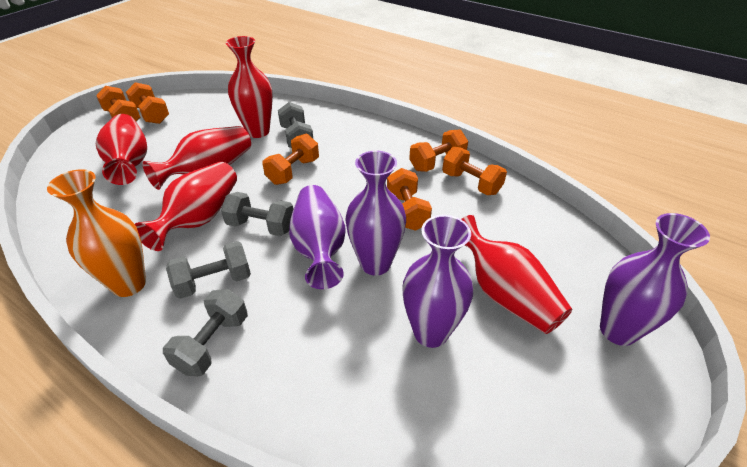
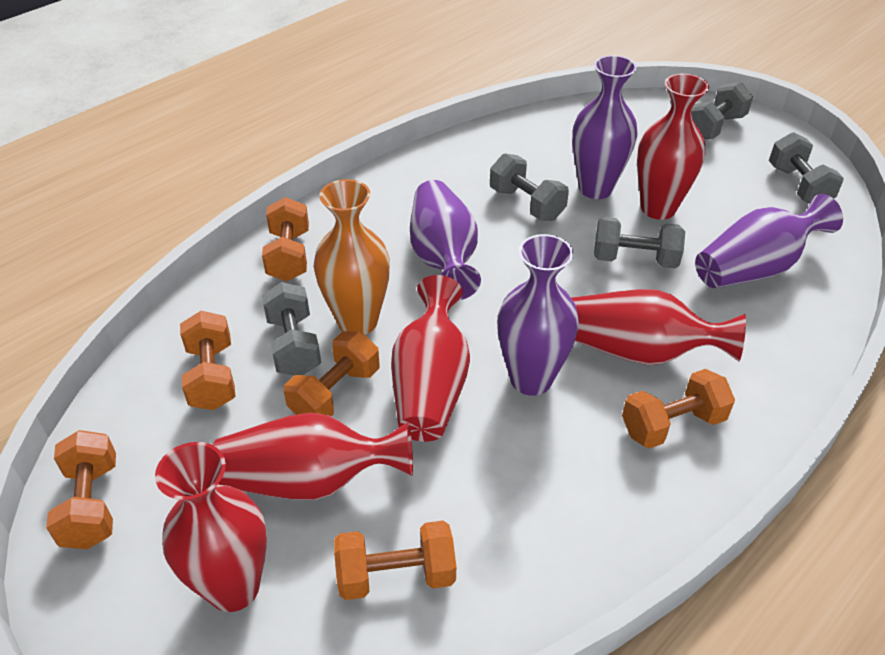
grey dumbbell: [163,289,248,377] [166,241,251,299] [221,192,293,236] [278,102,313,148] = 4 -> [262,282,321,375] [490,153,569,221] [594,217,685,268] [691,82,753,139] [769,132,844,204] = 5

